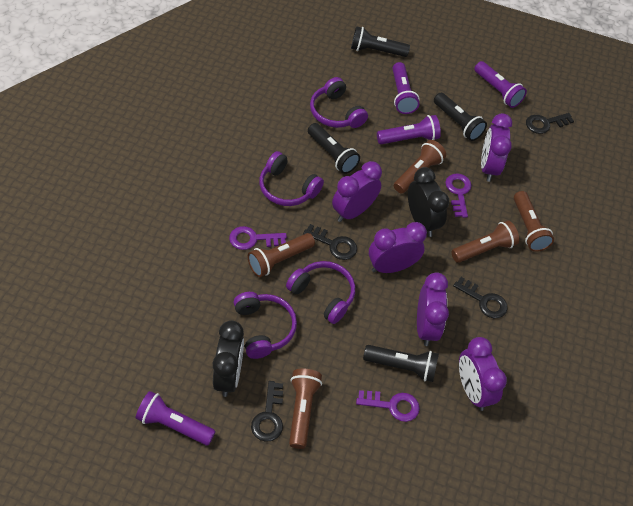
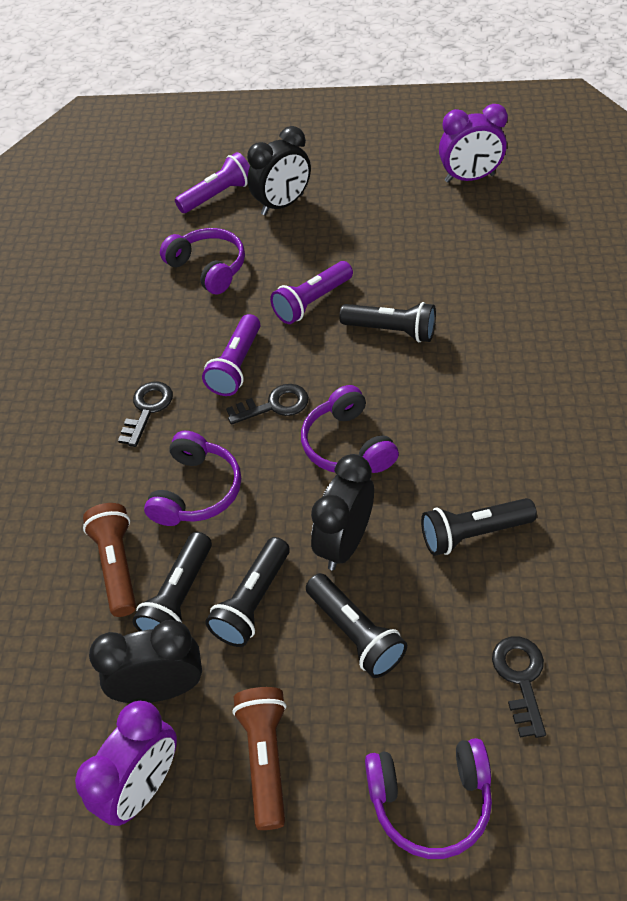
black clock: [213,321,244,397] [408,167,449,237] = 2 -> [89,620,202,703] [247,126,311,216] [311,454,374,570] = 3
black flashlight: [308,123,360,174] [351,26,410,57] [363,345,439,382] [434,93,487,141] = 4 -> [132,532,212,631] [205,537,290,647] [306,573,407,678] [339,302,436,342] [421,498,537,556] = 5
black key: [251,381,283,442] [303,224,357,260] [453,277,508,318] [526,113,574,134] = 4 -> [118,382,173,447] [226,384,309,425] [492,637,546,738] = 3
brown flashlight: [248,233,315,277] [289,369,322,449] [394,140,446,194] [451,220,519,263] [514,191,554,252] = 5 -> [83,503,136,617] [232,687,286,830] = 2
purple clock: [332,161,382,222] [369,222,427,273] [417,272,449,346] [459,337,507,411] [481,113,512,182] = 5 -> [75,701,177,826] [439,104,508,183] = 2
purple flashlight: [136,391,216,446] [377,115,441,144] [392,62,420,114] [474,61,527,108] = 4 -> [175,152,250,213] [202,314,260,396] [270,261,353,324] = 3
purple key: [229,226,287,250] [356,390,420,422] [445,173,471,218] = 3 -> none = 0

